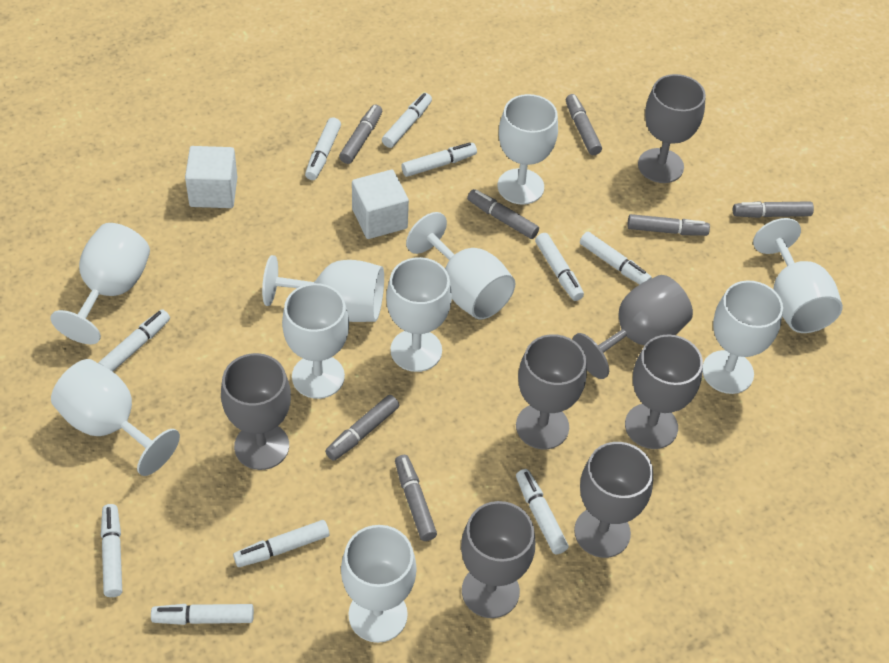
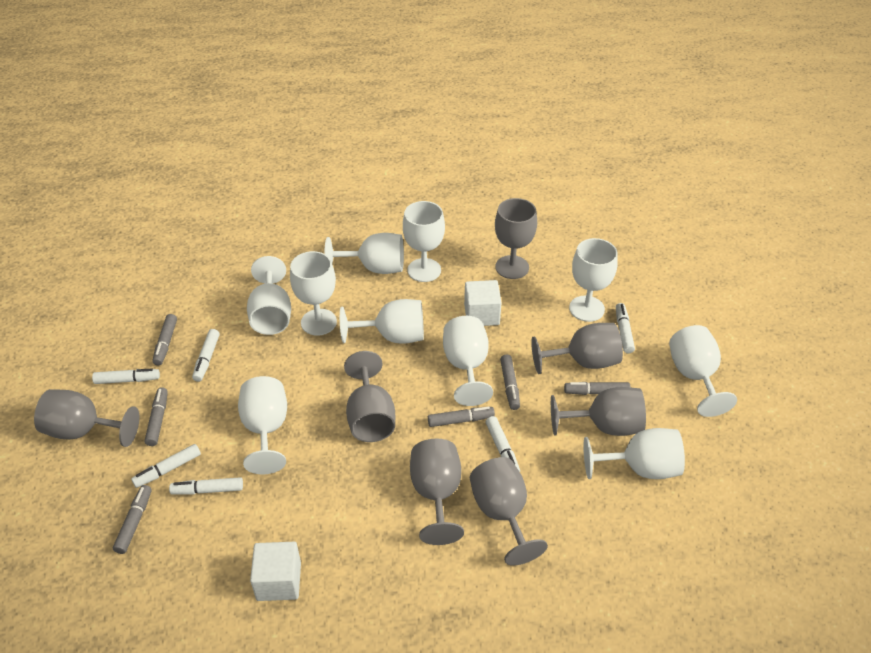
grey marker: [325,395,399,461] [339,104,382,164] [395,455,437,541] [467,189,539,239] [566,94,602,155] [627,214,710,236] [733,201,814,218] = 7 -> [113,485,152,554] [145,387,168,446] [152,314,177,365] [428,406,495,427] [500,355,520,410] [564,382,631,395] = 6
white marker: [98,309,170,372] [101,504,122,597] [151,604,254,625] [233,520,330,567] [305,117,341,180] [382,93,432,148] [401,142,477,177] [516,469,569,554] [535,233,584,301] [580,232,652,285] = 10 -> [92,368,160,384] [131,444,201,488] [169,477,243,495] [192,329,220,382] [485,416,520,472] [616,303,635,353] = 6

